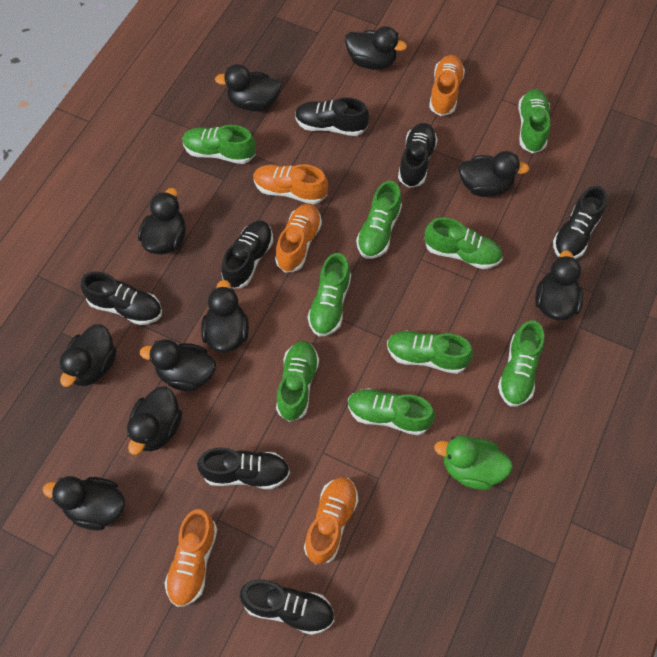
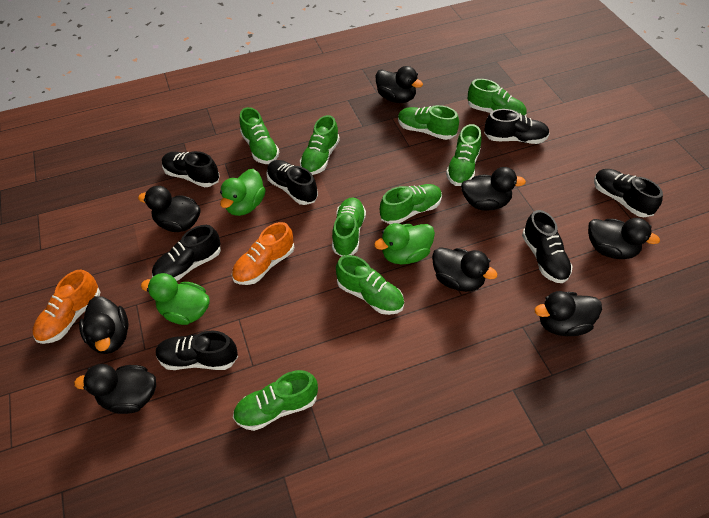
black duck: [43,476,125,530] [59,324,117,387] [127,386,182,455] [138,188,186,255] [140,339,216,391] [201,280,249,353] [215,64,281,111] [345,26,407,70] [458,151,530,197] [535,250,583,321] = 10 -> [74,364,156,414] [79,296,129,354] [138,186,201,232] [375,66,423,103] [432,247,497,292] [461,167,526,211] [535,291,602,336] [588,218,660,259] = 8
green duck: [434,435,513,490] = 1 -> [141,273,210,325] [220,169,266,216] [374,223,435,264] = 3
orange shoe: [165,509,217,607] [254,164,328,204] [275,204,322,273] [304,477,358,565] [429,55,465,116] = 5 -> [33,270,100,344] [232,222,294,285] = 2

